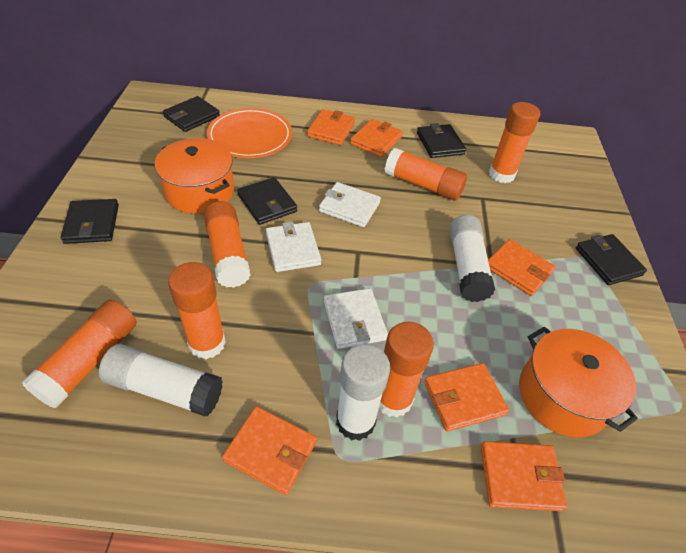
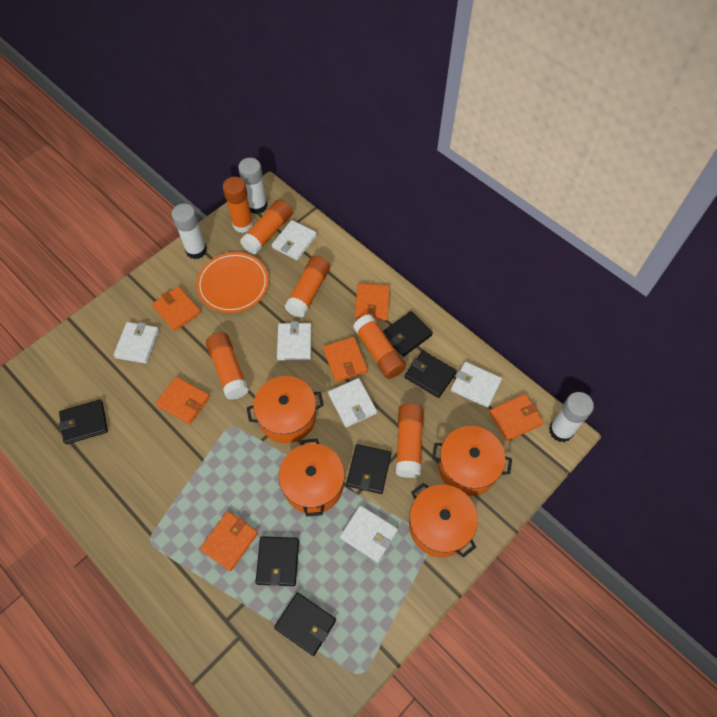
black wallet: [61,199,119,244] [163,96,220,132] [237,177,297,225] [417,123,466,158] [576,234,647,285] = 5 -> [59,400,108,444] [256,536,299,586] [274,592,336,656] [346,444,391,494] [383,311,433,357] [405,351,457,398] = 6
orange pot: [155,138,234,213] [519,327,638,437] = 2 -> [247,376,324,443] [278,439,345,517] [409,483,478,558] [432,426,512,496] = 4
white wallet: [266,222,321,272] [319,182,381,227] [324,288,388,349] = 3 -> [113,322,159,364] [272,220,317,260] [277,321,312,361] [328,378,377,428] [340,505,398,562] [451,362,502,408] = 6

